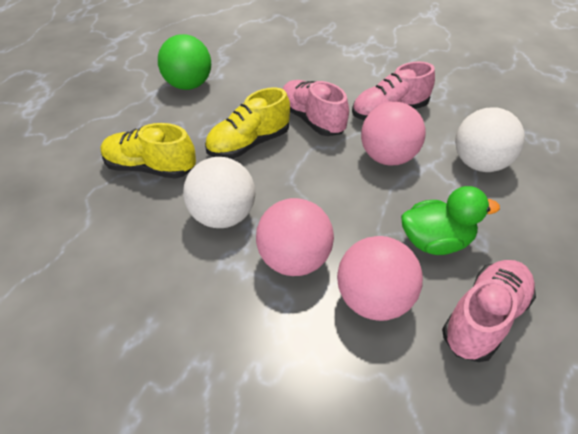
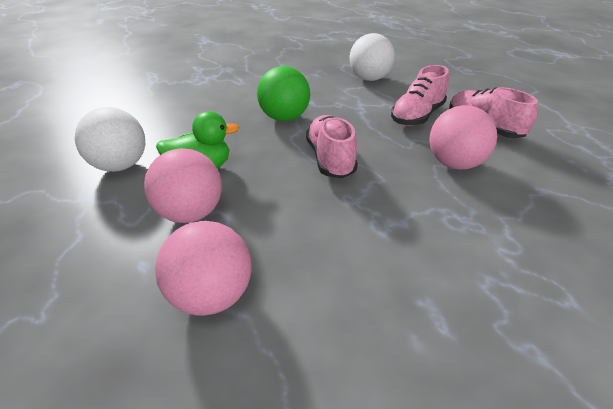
yellow shoe: [100,123,196,179] [205,87,290,159] = 2 -> none = 0

